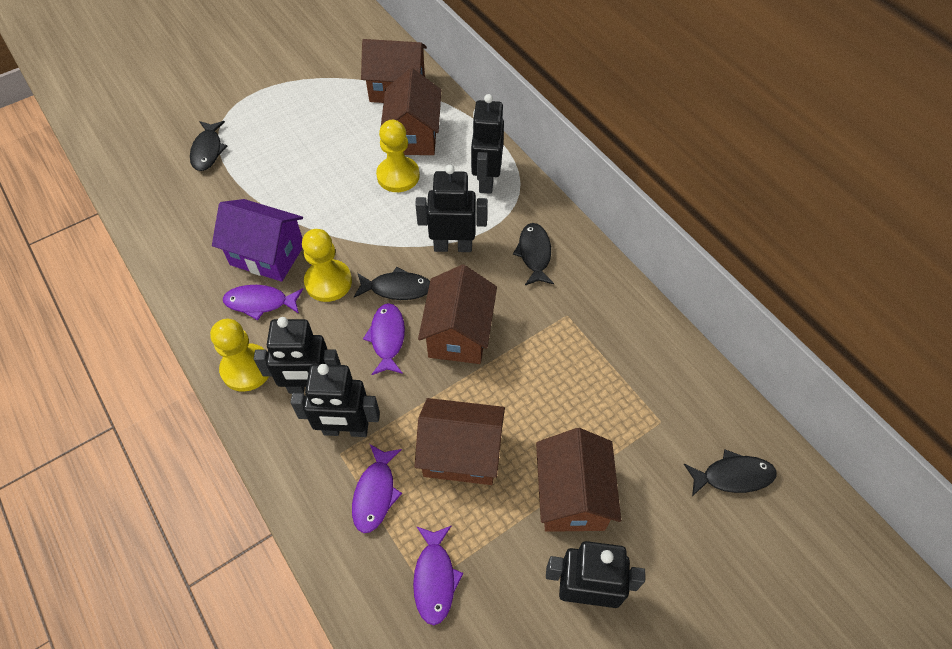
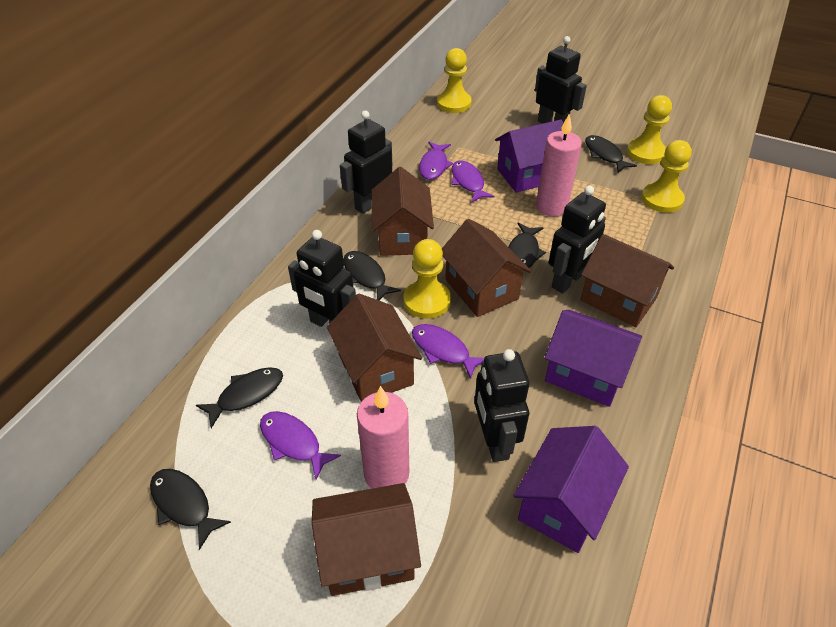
black fish: [190,121,227,171] [354,267,430,300] [513,223,554,285] [684,450,777,496] = 4 -> [150,469,231,550] [196,367,283,428] [343,251,401,301] [509,222,546,271] [585,135,637,173] = 5
pink candle: none = 0 -> [357,386,409,488] [536,114,582,217] = 2
purple house: [212,199,303,282] = 1 -> [495,120,563,193] [513,426,629,553] [545,310,642,407] = 3
yellow pawn: [210,319,269,392] [302,229,352,302] [376,120,420,192] = 3 -> [404,239,451,319] [437,48,472,113] [627,95,672,164] [641,140,692,213] = 4

